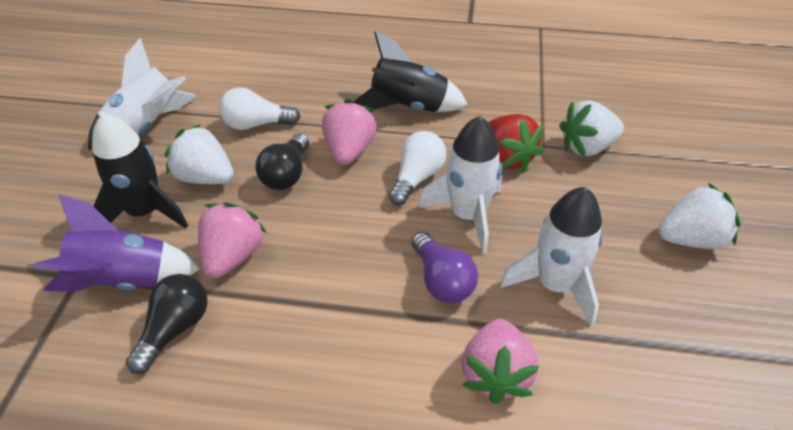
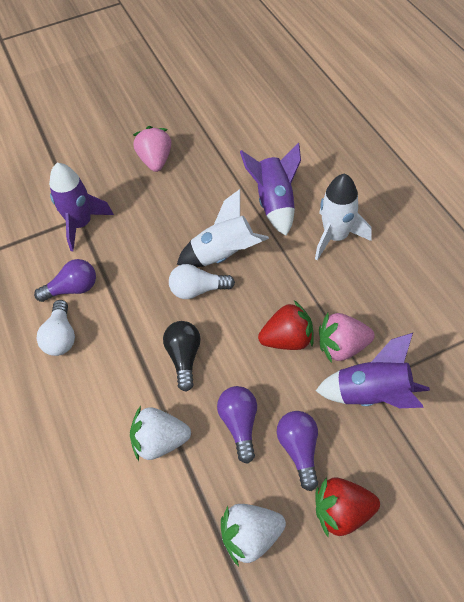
black light bulb: [126,274,208,374] [255,133,309,190] = 2 -> [163,321,201,391] = 1
black rocket: [92,112,188,228] [354,31,468,112] = 2 -> none = 0
pink strawberry: [198,202,267,278] [322,99,377,165] [462,319,539,404] = 3 -> [133,126,171,172] [319,313,375,363] = 2
purple light bulb: [411,231,478,303] = 1 -> [34,259,96,302] [217,386,257,464] [277,411,318,491] = 3
purple rocket: [33,194,200,292] = 1 -> [49,163,114,251] [240,142,301,236] [316,333,430,408] = 3
red strawberry: [489,114,544,172] = 1 -> [258,301,313,350] [315,477,380,538] = 2
white rocket: [88,38,196,150] [419,116,502,254] [500,187,602,326] = 3 -> [177,189,269,267] [315,174,372,260] = 2
white strawberry: [165,124,234,184] [559,101,624,156] [658,183,741,249] = 3 -> [130,406,191,461] [221,504,286,566] = 2

